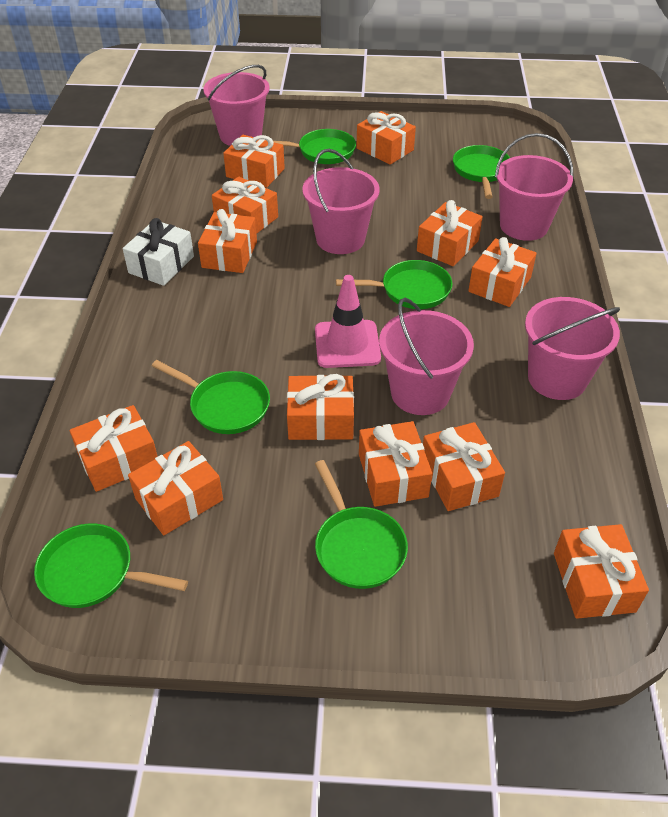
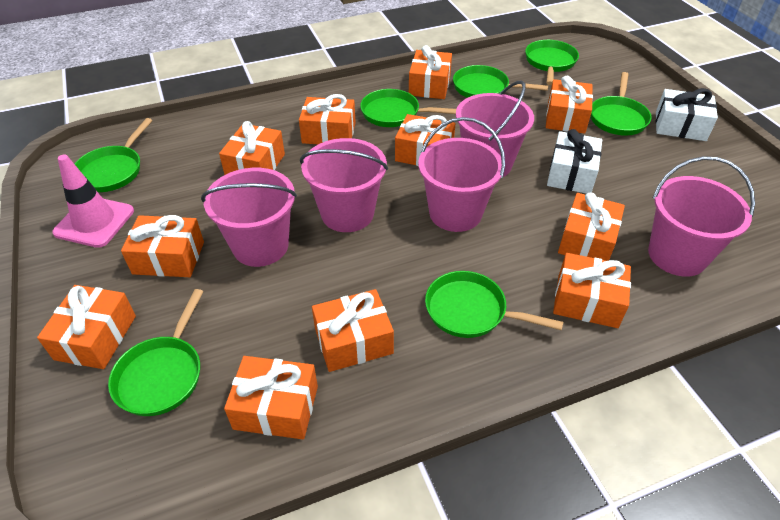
green pan: [34,523,188,608] [152,360,270,434] [273,129,356,164] [315,460,408,589] [336,260,453,309] [453,145,510,199] = 6 -> [75,118,152,192] [108,289,204,416] [360,89,456,127] [425,271,563,338] [453,65,548,98] [525,40,579,85] [591,72,652,135] = 7
orange gift: [70,405,158,492] [128,441,223,535] [198,209,257,273] [212,177,278,234] [223,135,285,188] [287,374,354,440] [356,111,416,165] [359,421,432,507] [417,200,483,266] [423,422,505,511] [469,237,537,307] [554,524,649,619] = 12 -> [37,285,136,369] [121,215,204,277] [219,121,285,175] [224,356,318,439] [299,94,356,144] [312,289,394,372] [395,114,455,166] [409,45,452,99] [546,76,593,134] [553,253,631,328] [558,192,625,261] = 11
white gift: [123,218,194,286] = 1 -> [547,129,602,194] [656,88,718,141] = 2

